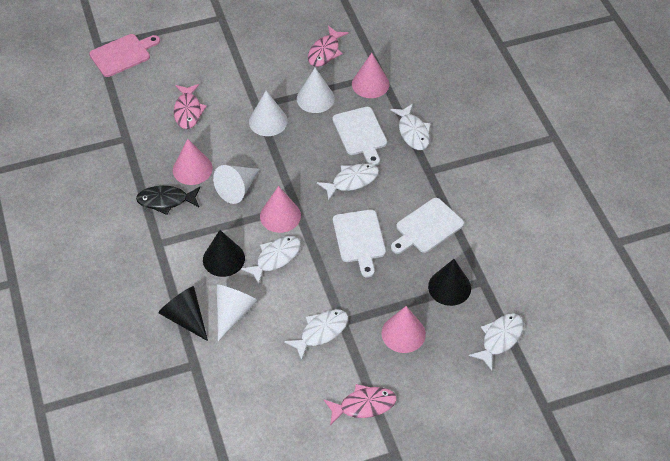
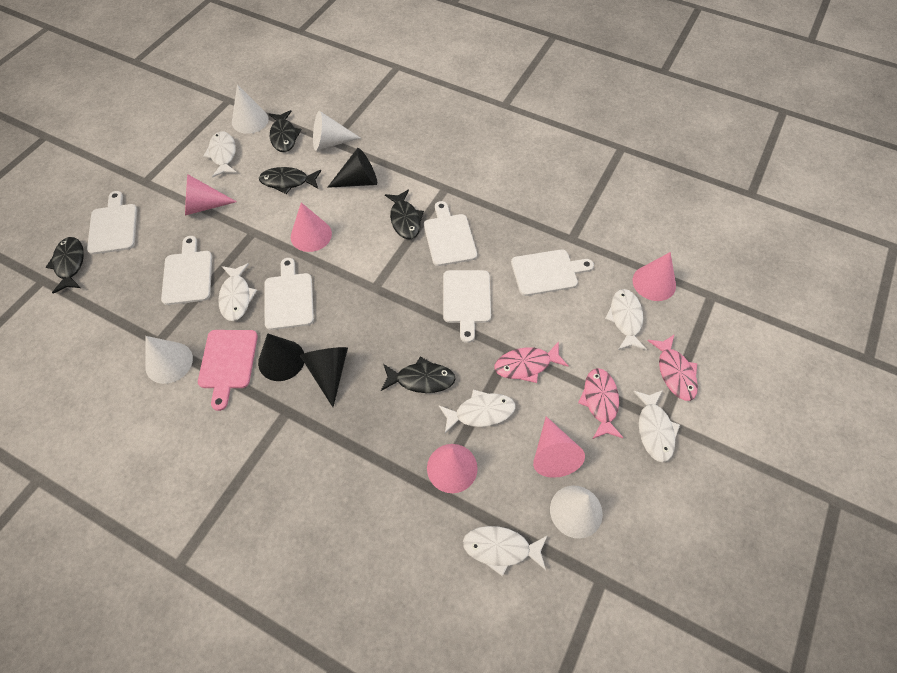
black fish: [136,186,200,215] = 1 -> [46,237,84,294] [259,167,321,194] [269,110,302,152] [381,357,456,393] [385,190,424,239] = 5
pink cone: [173,139,213,185] [260,186,301,233] [352,53,389,98] [381,306,426,353] = 4 -> [185,174,237,216] [291,203,332,252] [427,444,478,493] [533,416,585,478] [633,252,676,301] = 5
white cutting board: [333,107,387,166] [333,210,386,278] [391,198,464,254] = 3 -> [87,191,137,254] [161,236,212,305] [264,258,314,330] [424,201,477,266] [443,270,491,343] [511,249,594,296] = 6
white fish: [241,236,301,285] [284,309,348,361] [317,163,379,201] [390,104,431,150] [469,314,524,370] = 5 -> [203,132,237,177] [218,263,257,321] [439,390,515,433] [463,526,548,576] [605,289,647,350] [633,390,680,462] = 6

